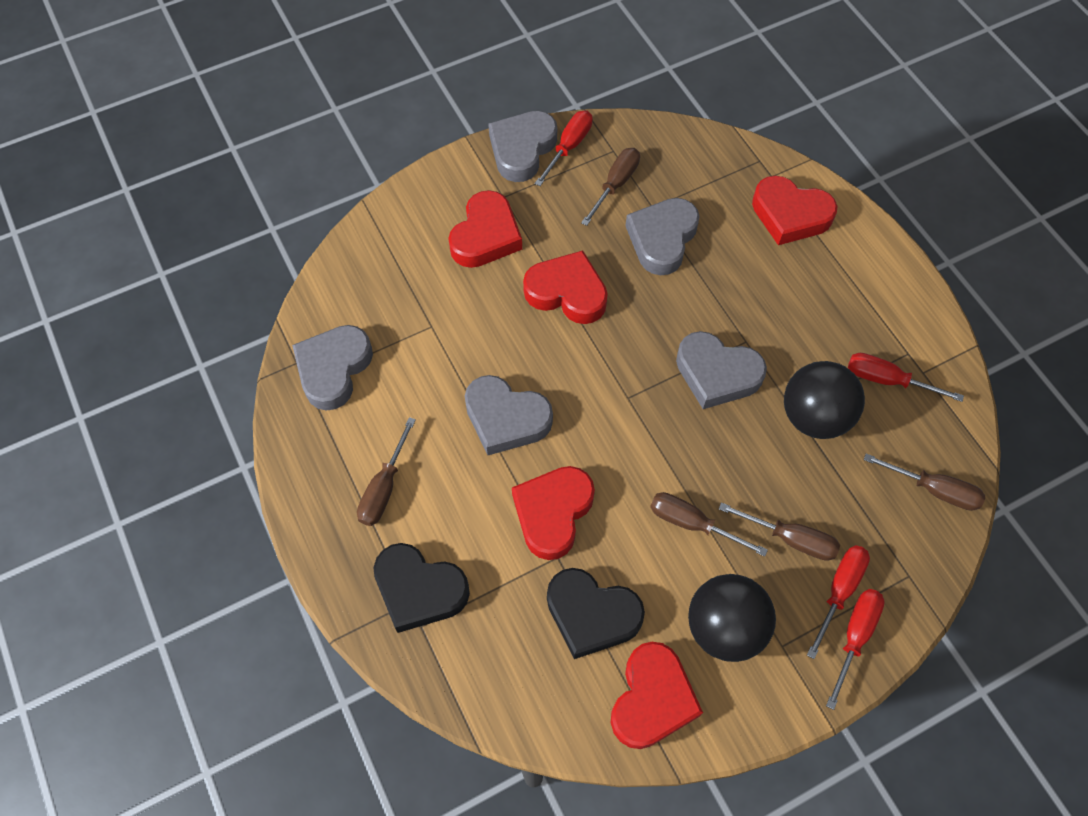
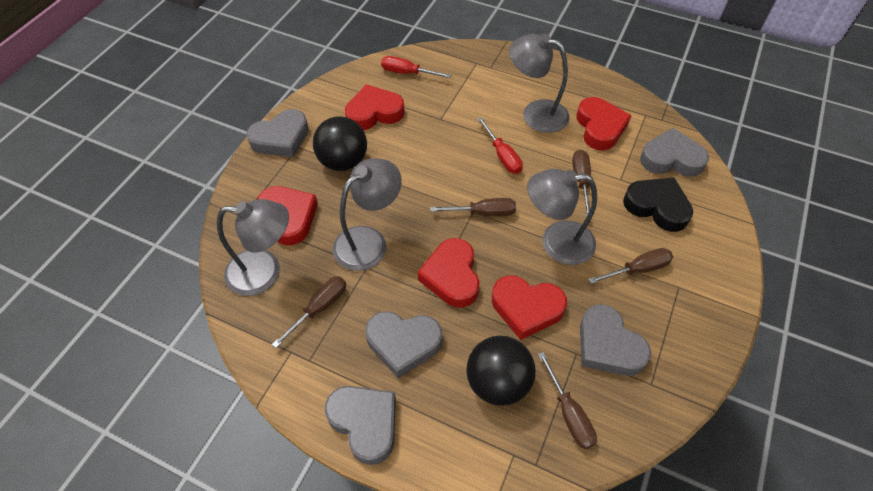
black heart: [373,543,470,633] [547,568,645,659] = 2 -> [623,178,693,232] = 1
grey lamp: none = 0 -> [217,199,289,296] [333,158,402,271] [509,34,570,133] [527,169,597,265] = 4
red screwdriver: [535,111,593,186] [807,545,870,659] [826,589,885,710] [848,353,964,402] = 4 -> [381,56,451,78] [477,117,523,174] = 2

